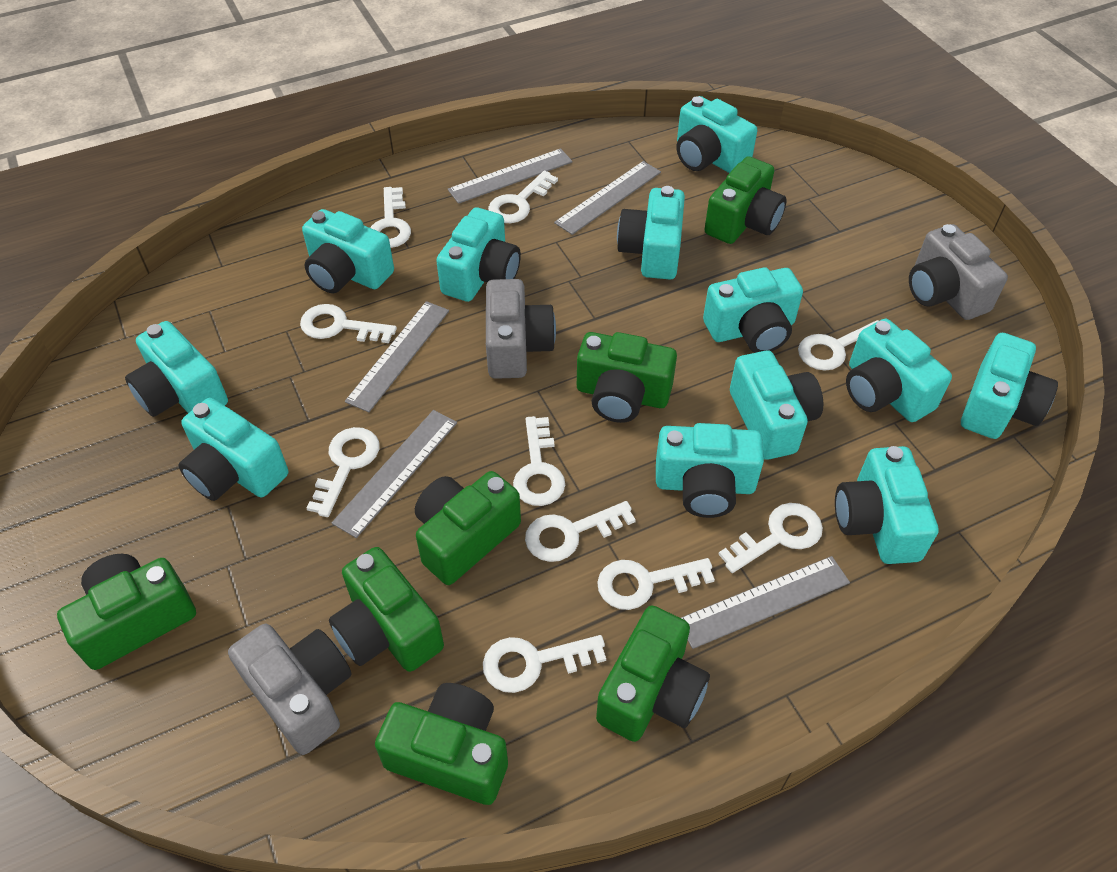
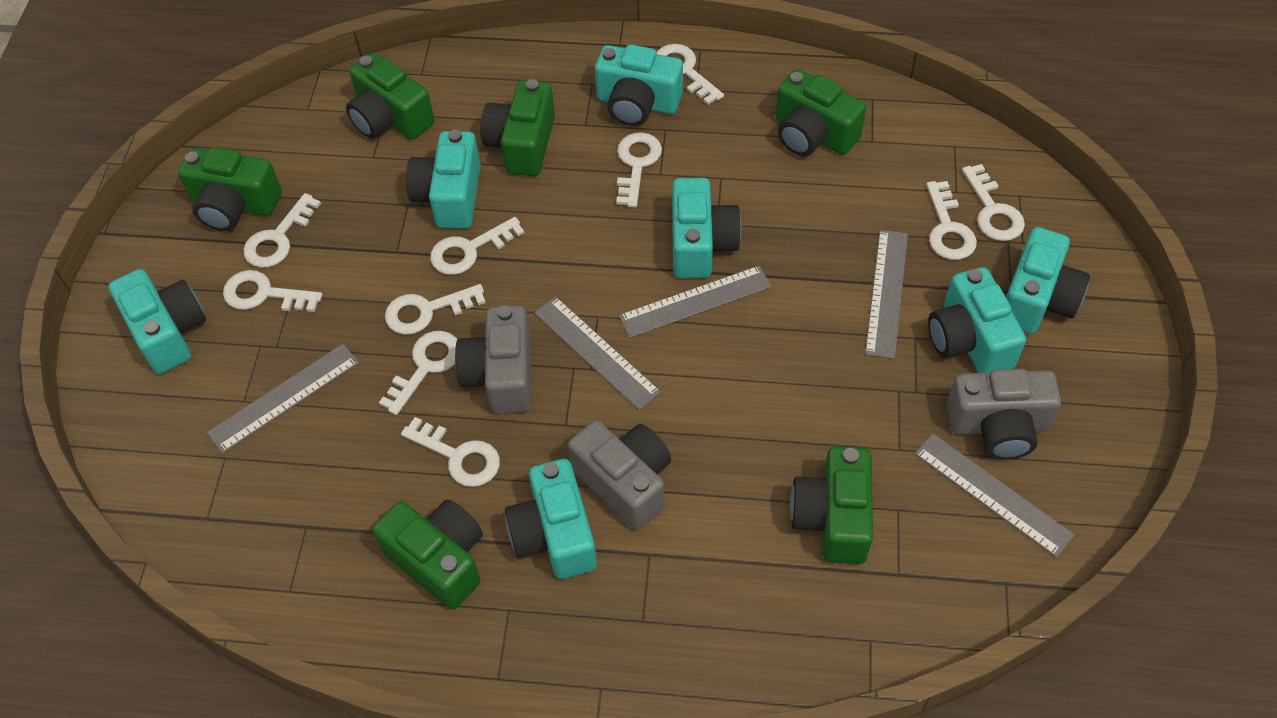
green camera: [57,554,196,670] [329,547,444,672] [375,683,508,805] [415,471,521,585] [577,332,677,423] [596,606,710,742] [705,156,786,244] = 7 -> [178,147,282,231] [346,53,435,140] [373,500,483,610] [480,79,555,176] [775,69,866,156] [790,446,873,564] = 6
turquoise camera: [125,321,228,417] [179,398,288,501] [302,209,394,294] [436,207,521,302] [617,186,685,280] [656,423,764,518] [676,96,757,173] [703,267,803,353] [730,351,823,460] [835,446,939,564] [846,319,952,422] [961,333,1058,439] = 12 -> [108,269,206,374] [406,130,481,229] [505,459,597,579] [595,44,683,126] [672,178,742,278] [928,267,1026,373] [1006,227,1090,334] = 7

